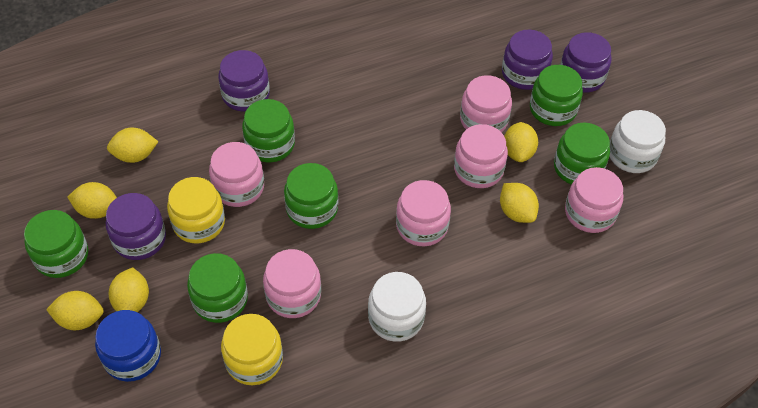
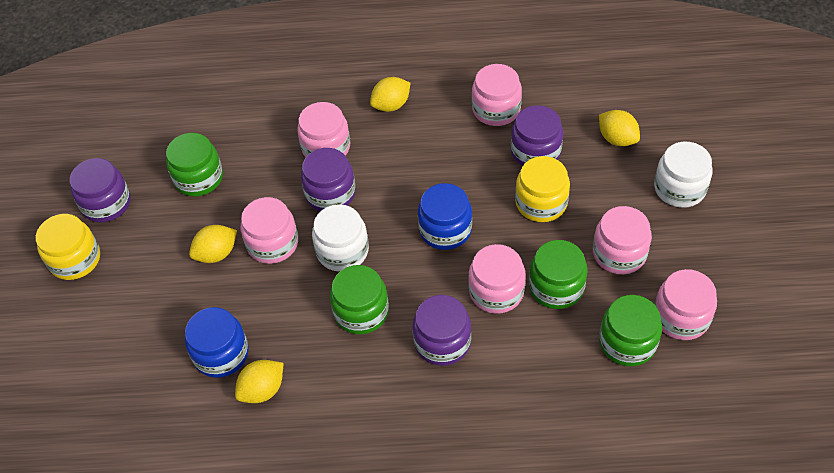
blue jar: [95,310,161,382] = 1 -> [185,307,249,378] [418,183,472,250] = 2
green jar: [24,210,88,278] [187,253,248,323] [242,99,295,162] [284,163,338,229] [530,65,583,126] [554,123,610,185] = 6 -> [166,133,223,196] [330,265,389,334] [529,240,588,309] [599,295,662,366] = 4
yellow lemon: [46,291,104,330] [67,182,117,219] [107,127,158,163] [109,267,149,312] [500,183,539,223] [504,122,538,162] = 6 -> [189,225,237,263] [235,360,283,403] [370,77,410,112] [599,110,640,146] = 4

